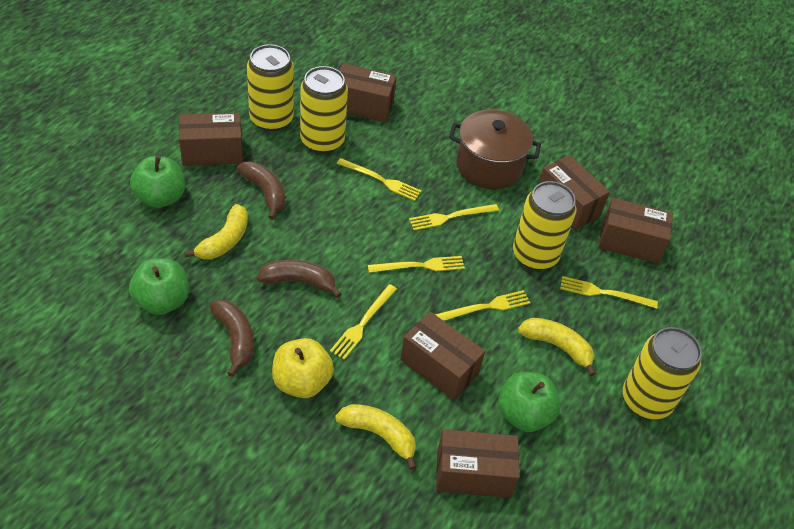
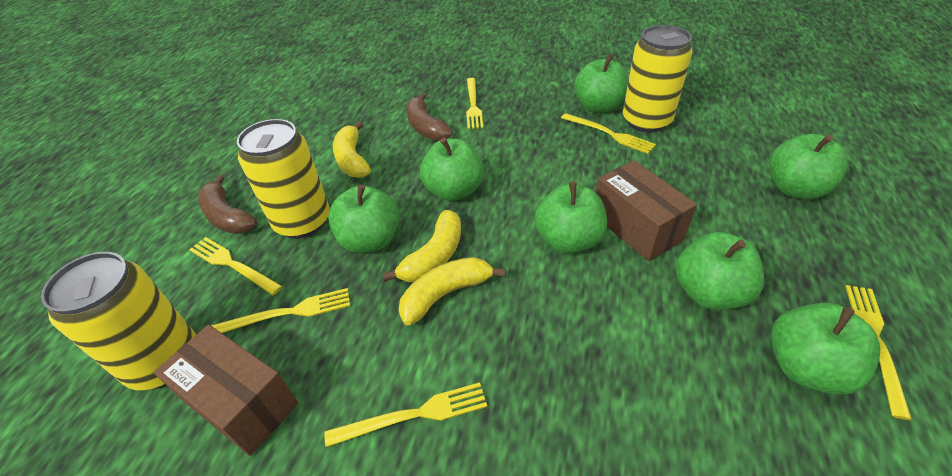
brown banana: [209,299,254,377] [237,161,285,220] [257,260,342,298] = 3 -> [198,175,257,234] [406,93,453,141] = 2
brown box: [179,113,243,166] [340,63,397,122] [400,312,485,400] [436,429,520,498] [539,155,610,230] [598,198,673,264] = 6 -> [153,325,298,456] [596,161,697,261] = 2
brown pot: [449,110,541,189] = 1 -> none = 0
green apple: [129,258,189,315] [130,156,185,208] [498,372,561,432] = 3 -> [328,184,399,253] [420,138,484,201] [534,182,607,254] [574,54,629,113] [676,232,764,310] [769,134,848,199] [771,303,881,395] = 7
yellow apple: [272,338,334,398] = 1 -> none = 0
yellow can: [247,44,294,131] [300,66,348,154] [513,181,576,270] [623,327,702,419] = 4 -> [41,252,196,390] [237,119,330,239] [623,25,693,133] = 3

